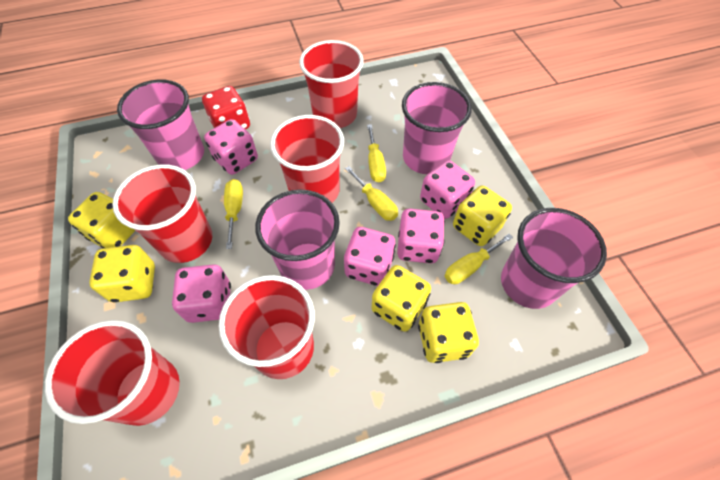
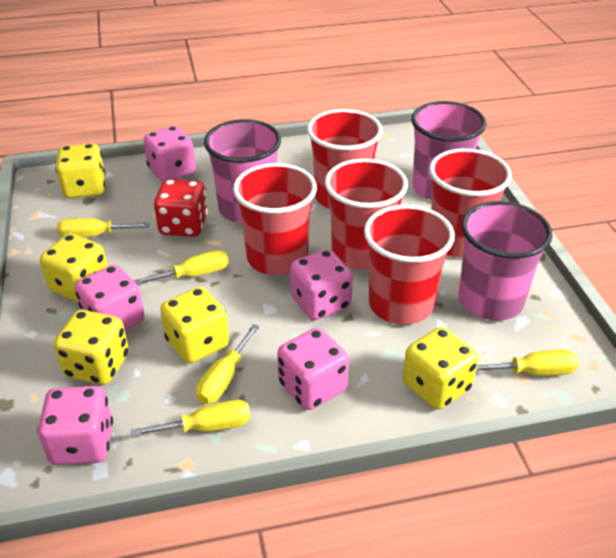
pink cup: [117,79,204,170] [255,190,340,290] [402,82,472,174] [501,208,607,309] = 4 -> [204,119,281,223] [411,101,486,200] [459,201,553,320] = 3
yellow screwdriver: [224,179,243,249] [345,166,398,221] [367,124,386,183] [445,234,513,284] = 4 -> [57,218,150,237] [131,400,251,437] [134,250,229,285] [196,324,259,404] [476,350,579,376] = 5

